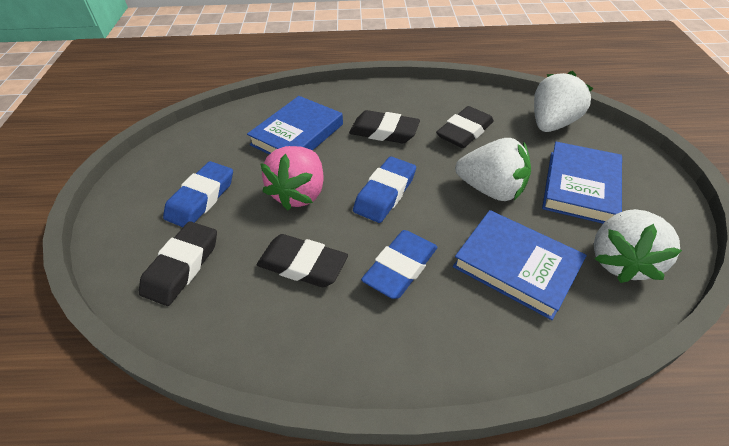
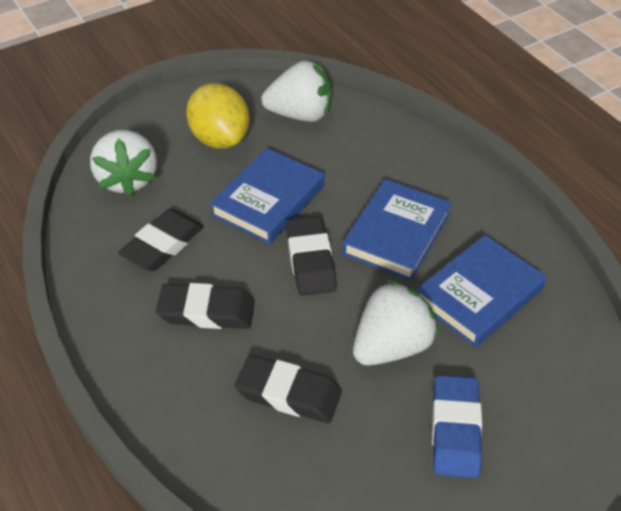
blue eraser: [163,161,233,227] [353,157,416,223] [361,230,438,299] = 3 -> [432,375,482,478] = 1
pink strawberry: [260,146,324,210] = 1 -> none = 0
yellow lemon: none = 0 -> [186,83,250,149] = 1

